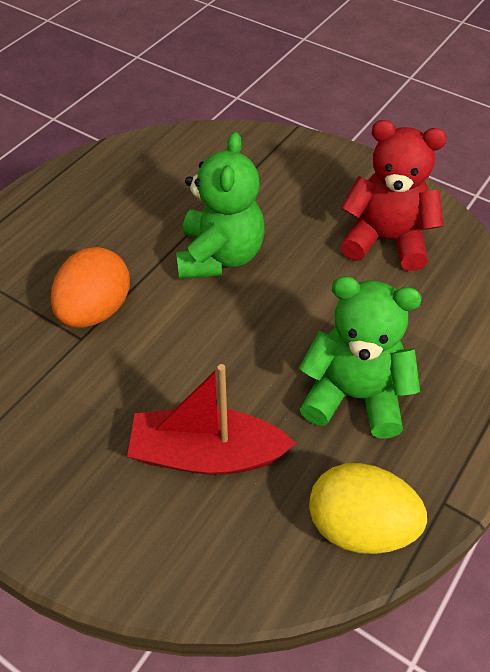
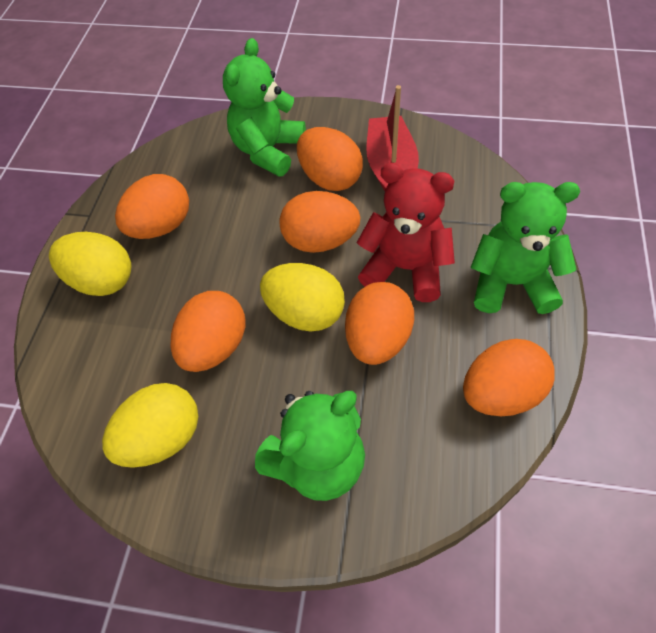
green teddy bear: [176,132,265,279] [299,276,422,439] = 2 -> [223,38,306,177] [255,391,365,501] [470,182,580,314] = 3
orange egg: [51,247,130,328] = 1 -> [115,174,189,239] [171,291,245,372] [279,191,361,253] [297,127,363,191] [345,282,414,365] [463,339,555,416] = 6
yellow egg: [309,463,427,554] = 1 -> [49,232,132,296] [102,383,198,468] [260,263,345,332] = 3

